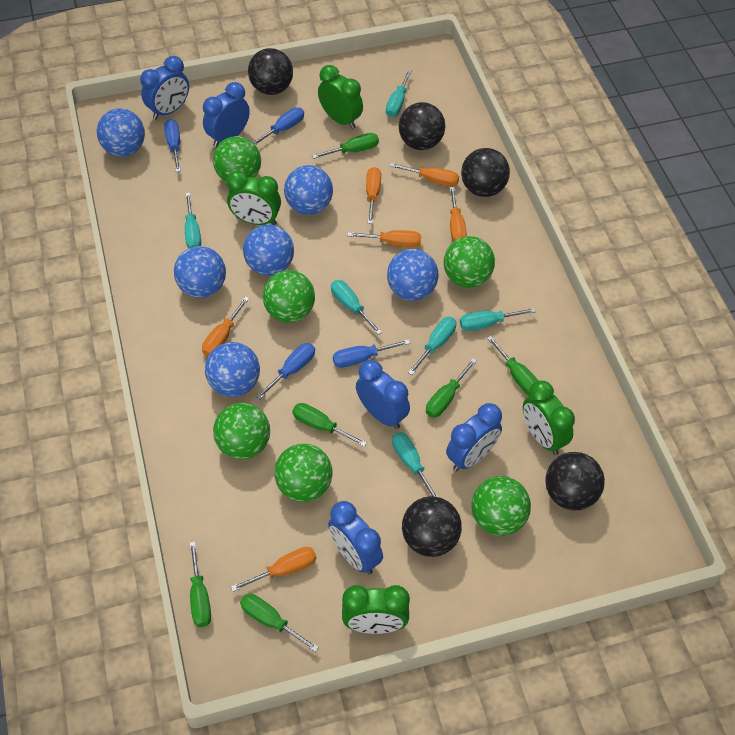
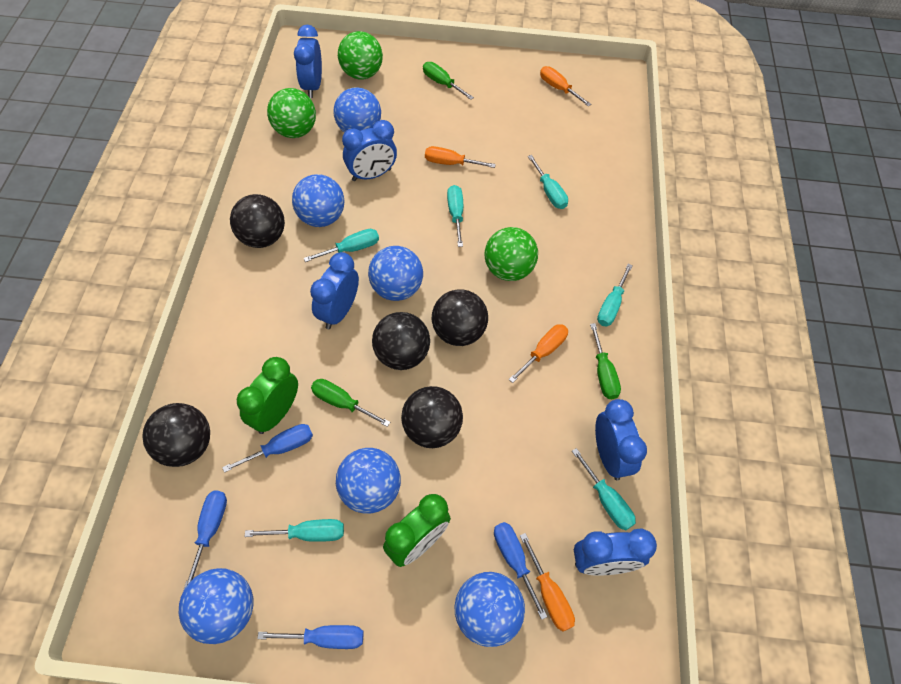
green ball: [213,136,261,182] [213,403,270,460] [263,270,315,323] [274,444,333,502] [444,236,495,288] [471,476,531,536] = 6 -> [267,88,316,138] [338,31,383,80] [485,227,538,281] = 3
green clock: [226,170,281,225] [318,65,363,129] [342,585,410,634] [523,381,575,455] = 4 -> [237,357,298,434] [383,494,451,567] = 2
green screwdriver: [189,541,211,627] [240,594,319,652] [292,403,367,447] [312,133,379,159] [426,358,477,418] [487,336,538,395] = 6 -> [311,379,390,427] [423,62,474,100] [590,323,621,399] = 3
orange screwdriver: [202,297,249,357] [231,547,316,592] [347,230,421,248] [366,167,381,224] [390,163,459,187] [450,187,467,242] = 6 -> [425,146,496,168] [508,324,568,383] [520,533,575,631] [540,66,591,107] = 4

